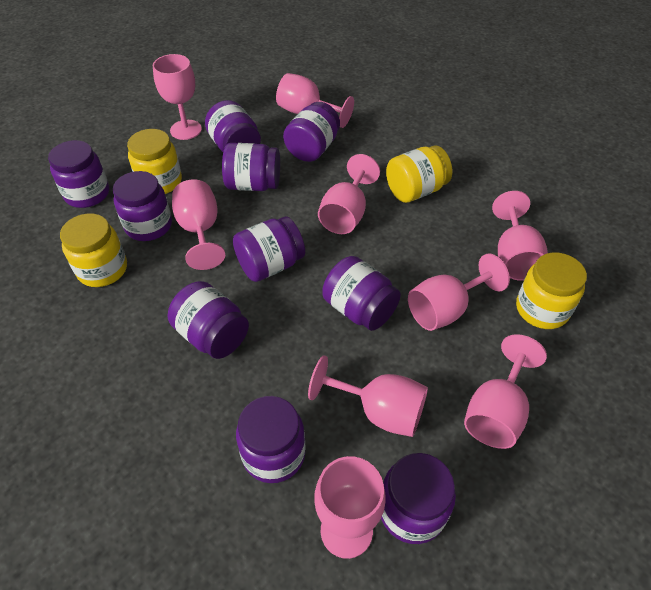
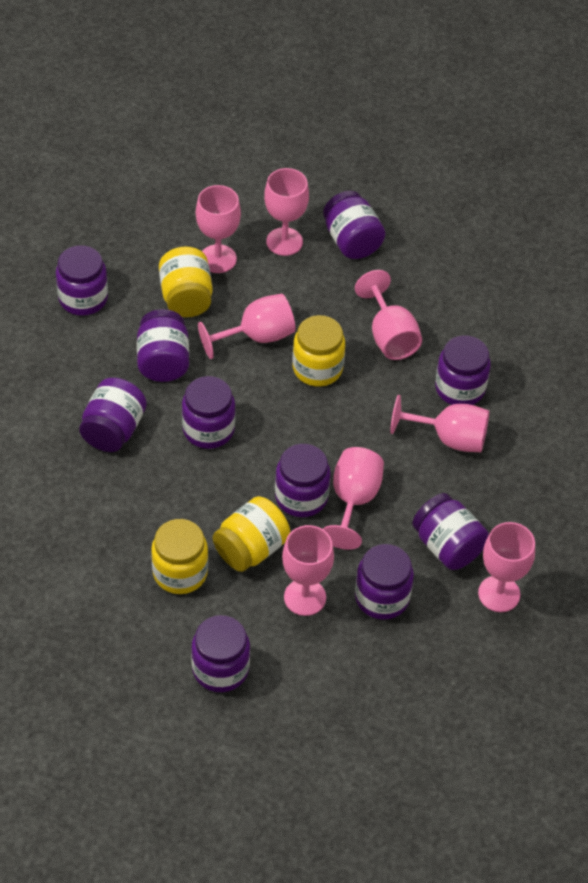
pink goblet: [153,54,202,140] [172,179,225,270] [276,73,354,128] [308,355,428,437] [314,456,386,559] [318,154,380,234] [408,253,510,331] [464,334,547,449] [492,191,548,281] = 9 -> [196,185,241,273] [198,294,295,359] [264,168,309,256] [282,525,334,616] [323,447,384,550] [355,270,422,360] [390,395,489,452] [478,522,535,612] = 8

